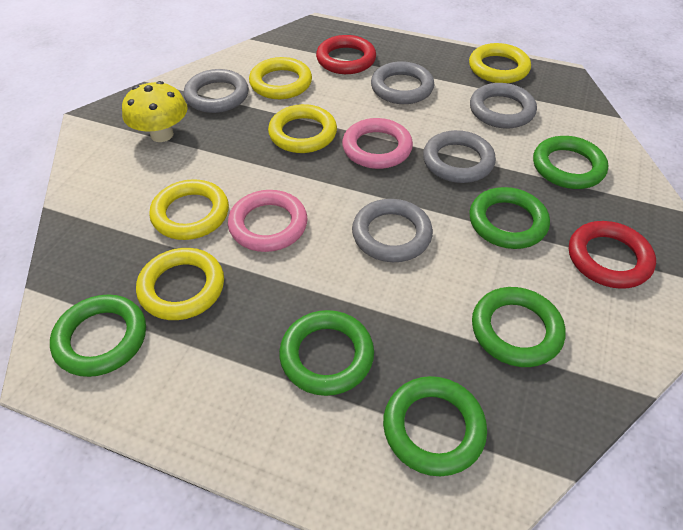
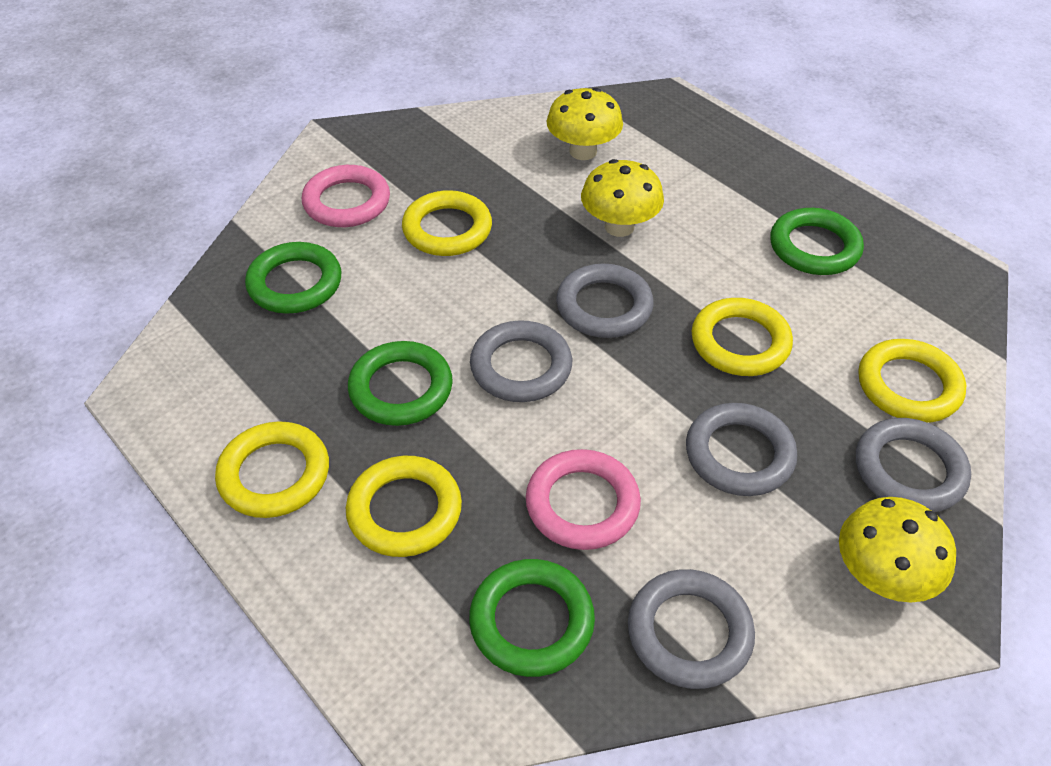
green ring: [50,295,146,377] [279,310,374,396] [383,376,487,476] [470,187,550,249] [472,287,566,367] [533,136,608,189] = 6 -> [245,242,341,314] [348,341,453,426] [469,559,595,677] [770,208,864,275] = 4
red ring: [316,35,376,74] [569,221,656,289] = 2 -> none = 0
yellow mushroom: [122,81,188,142] = 1 -> [547,88,623,160] [581,159,664,237] [839,497,956,603] = 3

